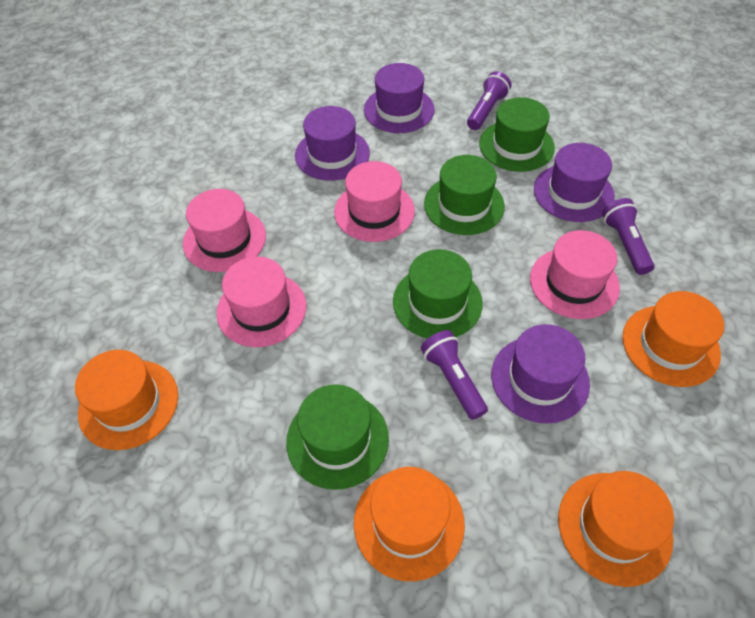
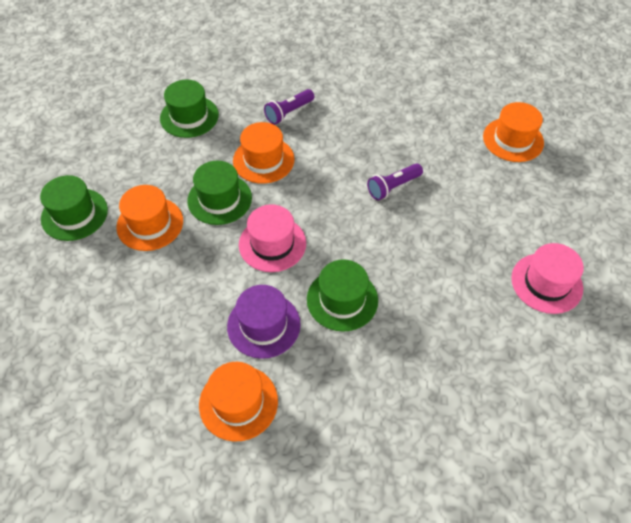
pink hat: [183,189,266,272] [216,257,306,347] [334,161,415,242] [530,230,620,319] = 4 -> [239,204,306,272] [511,243,584,314] = 2
purple flashlight: [421,330,488,420] [467,71,511,130] [602,198,654,275] = 3 -> [264,89,314,125] [367,163,423,200] = 2
purple hat: [295,106,370,181] [364,63,435,133] [491,324,590,424] [534,143,615,222] = 4 -> [227,285,301,359] = 1

